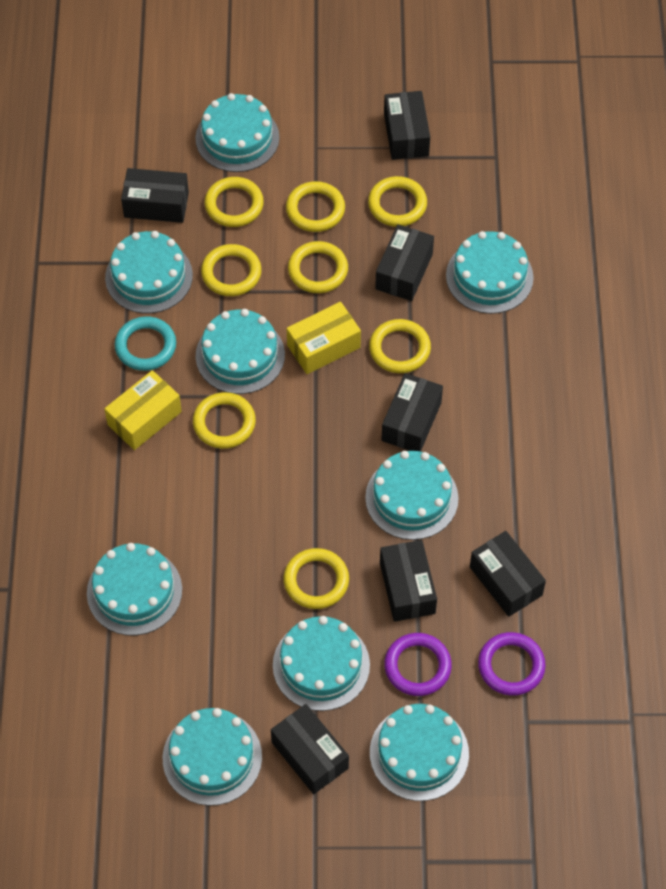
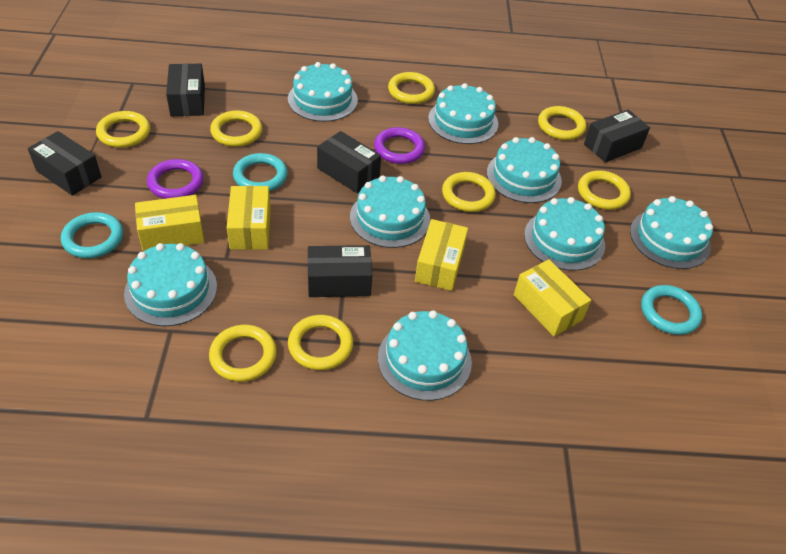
black box: [121,168,189,223] [271,704,349,794] [375,224,434,301] [380,540,437,622] [381,373,443,452] [384,91,430,160] [470,531,546,617] = 7 -> [28,131,101,196] [166,63,205,116] [308,245,372,297] [317,131,381,193] [584,110,650,162] = 5
turquoise cake: [87,543,182,635] [105,231,193,313] [163,708,262,806] [195,93,279,172] [196,309,285,394] [273,616,370,711] [365,451,459,540] [370,704,469,801] [446,231,534,314] = 9 -> [124,243,217,326] [288,62,358,122] [350,175,430,248] [378,310,472,401] [428,83,498,144] [487,137,562,203] [524,197,605,271] [630,196,713,269] = 8
turquoise ring: [115,316,176,371] = 1 -> [61,212,123,258] [233,153,288,191] [641,285,702,335] = 3
yellow box: [104,370,182,450] [287,302,361,374] = 2 -> [135,195,204,252] [227,186,271,250] [415,219,468,291] [514,259,591,337] = 4

